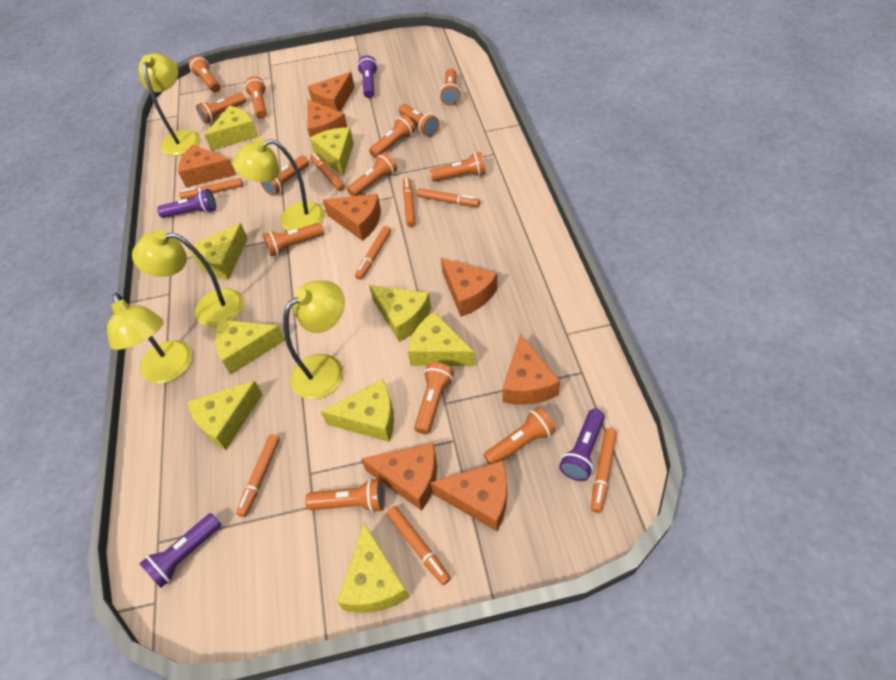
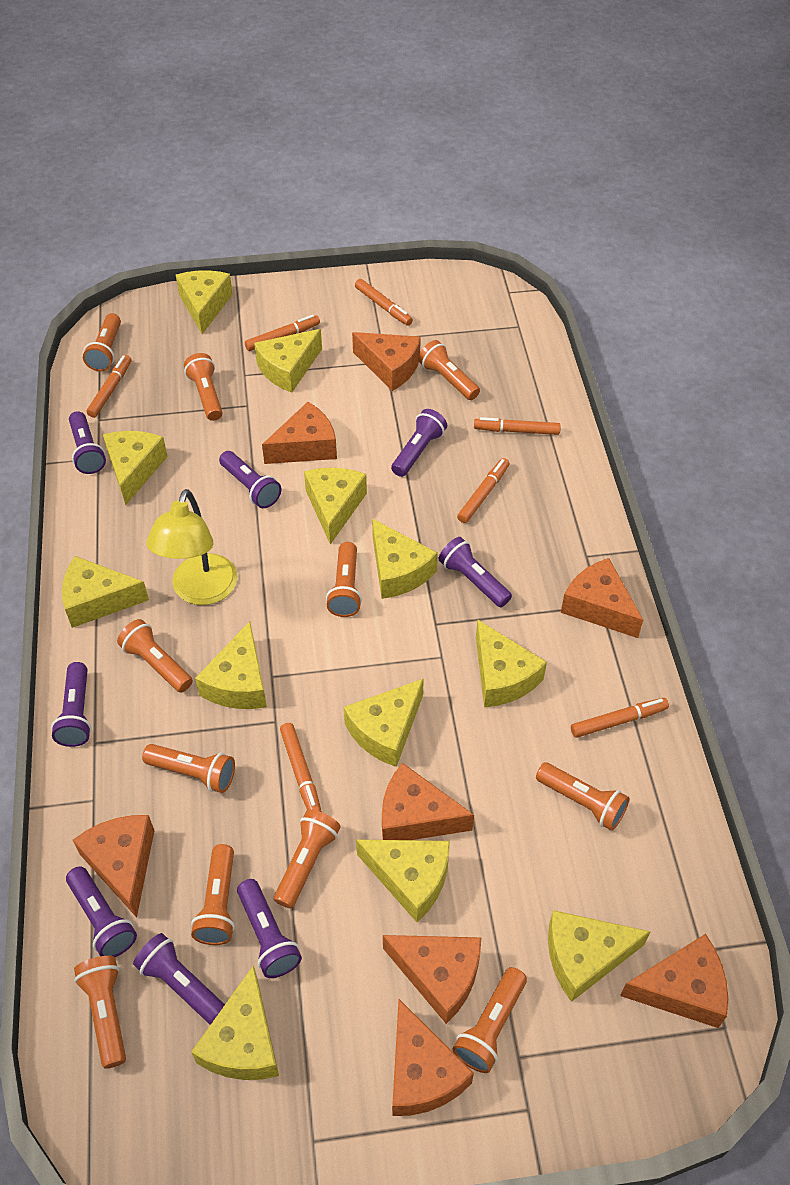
orange flashlight: [189,56,220,92] [196,93,246,124] [245,76,267,119] [260,156,309,196] [263,223,324,256] [305,478,385,513] [347,152,397,196] [369,115,415,158] [399,104,440,137] [414,362,454,434] [430,152,486,182] [440,68,461,106] [483,407,556,464] = 13 -> [74,956,126,1068] [83,313,121,371] [117,619,193,692] [142,744,235,793] [184,353,223,421] [191,844,235,945] [274,809,341,909] [326,542,362,617] [418,340,480,400] [453,967,527,1073] [536,762,629,831] = 11
orange marker: [179,178,243,200] [236,434,280,517] [310,153,345,191] [355,226,391,280] [387,506,451,585] [403,177,415,227] [416,188,480,207] [591,428,617,513] = 8 -> [86,355,131,418] [245,315,320,351] [280,723,322,812] [355,279,413,326] [457,458,510,523] [474,417,561,435] [571,698,669,738] = 7
purple flashlight: [139,513,221,588] [157,189,216,218] [357,55,378,98] [559,409,605,481] = 4 -> [51,662,92,747] [66,866,137,957] [69,411,106,474] [133,933,225,1025] [219,451,281,508] [237,879,302,978] [391,409,447,477] [439,537,512,607] = 8
yellow cheese: [187,381,263,450] [188,223,248,280] [205,106,258,151] [215,319,285,375] [310,127,354,177] [320,379,394,442] [337,523,410,613] [369,285,431,342] [408,312,476,366] = 9 -> [62,556,149,628] [103,431,168,505] [176,270,233,334] [191,965,279,1080] [195,621,267,709] [254,329,322,393] [304,468,367,545] [344,678,424,767] [356,839,450,922] [372,519,438,599] [476,619,547,707] [548,910,651,1002] = 12
yellow lamp: [107,293,192,384] [132,230,243,327] [139,53,200,156] [232,139,324,231] [283,281,345,400] = 5 -> [146,489,238,605] = 1

